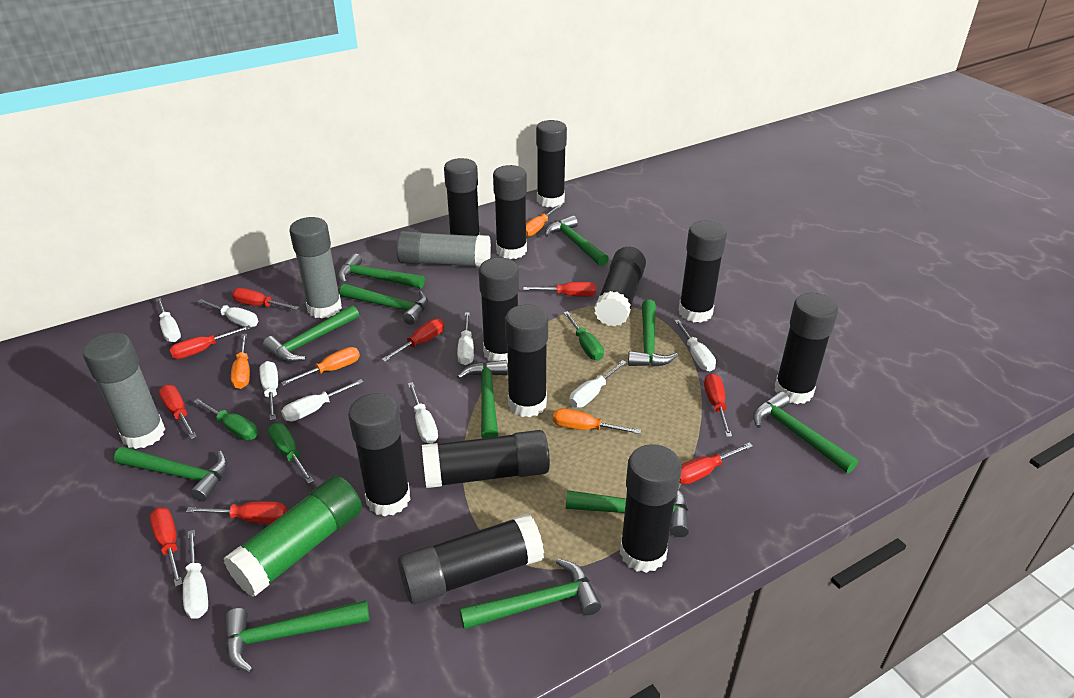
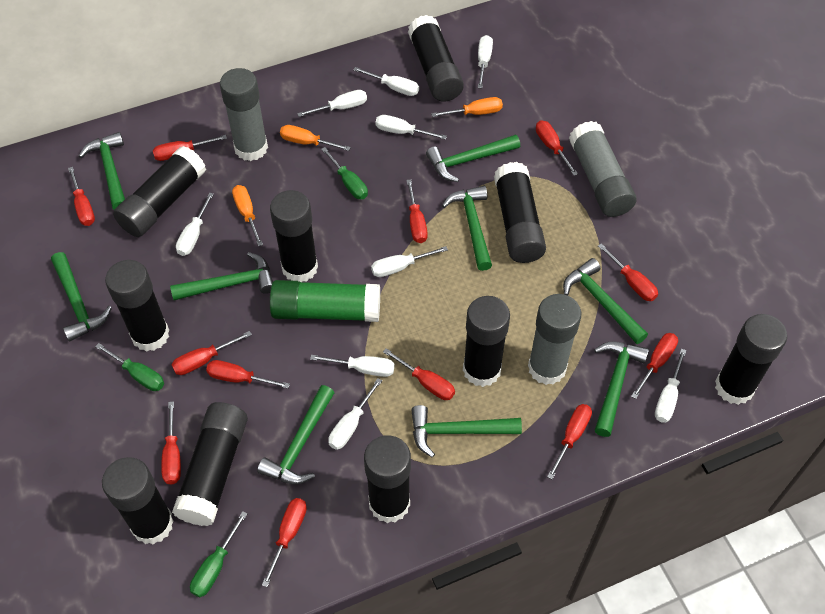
black glue stick: [348,393,410,516] [398,513,544,605] [422,430,550,488] [444,158,480,236] [479,258,519,364] [493,165,527,259] [505,304,548,417] [536,120,567,207] [594,247,646,327] [620,444,682,573] [679,221,727,323] [774,293,838,404] = 12 -> [102,457,174,545] [105,260,169,352] [113,146,206,237] [172,402,248,526] [270,190,318,282] [364,435,411,523] [408,15,464,102] [463,296,510,387] [494,162,546,263] [715,314,787,405] = 10
green hammer: [114,447,228,502] [226,600,370,673] [263,305,359,362] [338,253,425,289] [340,284,428,325] [457,360,508,438] [459,558,601,630] [545,215,609,266] [566,489,689,537] [628,299,678,367] [753,391,858,473] = 11 -> [51,252,112,342] [79,132,125,210] [170,252,273,300] [257,385,335,484] [411,405,522,458] [426,134,520,182] [442,186,492,271] [563,258,648,344] [594,342,649,437] = 9
orange screwdriver: [231,334,250,389] [281,347,360,386] [526,205,562,237] [553,408,641,434] = 4 -> [232,185,263,246] [280,125,351,151] [431,97,503,117] = 3
red screwdriver: [149,507,183,587] [159,385,197,439] [169,325,251,359] [186,501,287,524] [232,288,299,310] [381,319,444,362] [523,282,596,297] [680,442,753,484] [704,373,732,437] = 9 -> [68,167,95,226] [153,135,227,161] [161,401,181,484] [172,331,252,375] [206,360,290,389] [262,498,307,587] [383,348,455,400] [406,179,428,243] [536,120,578,176] [547,404,592,479] [598,243,658,301] [631,333,678,399] = 12

